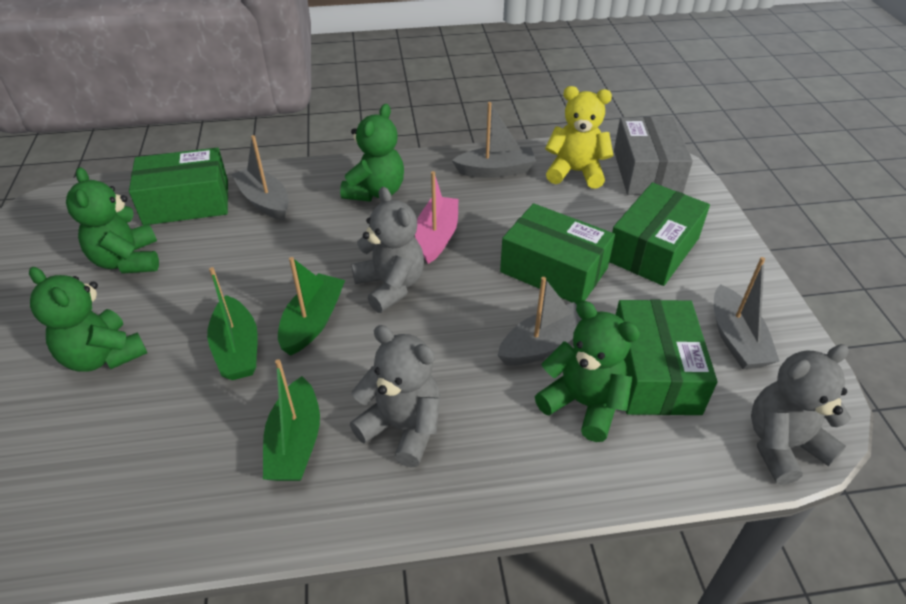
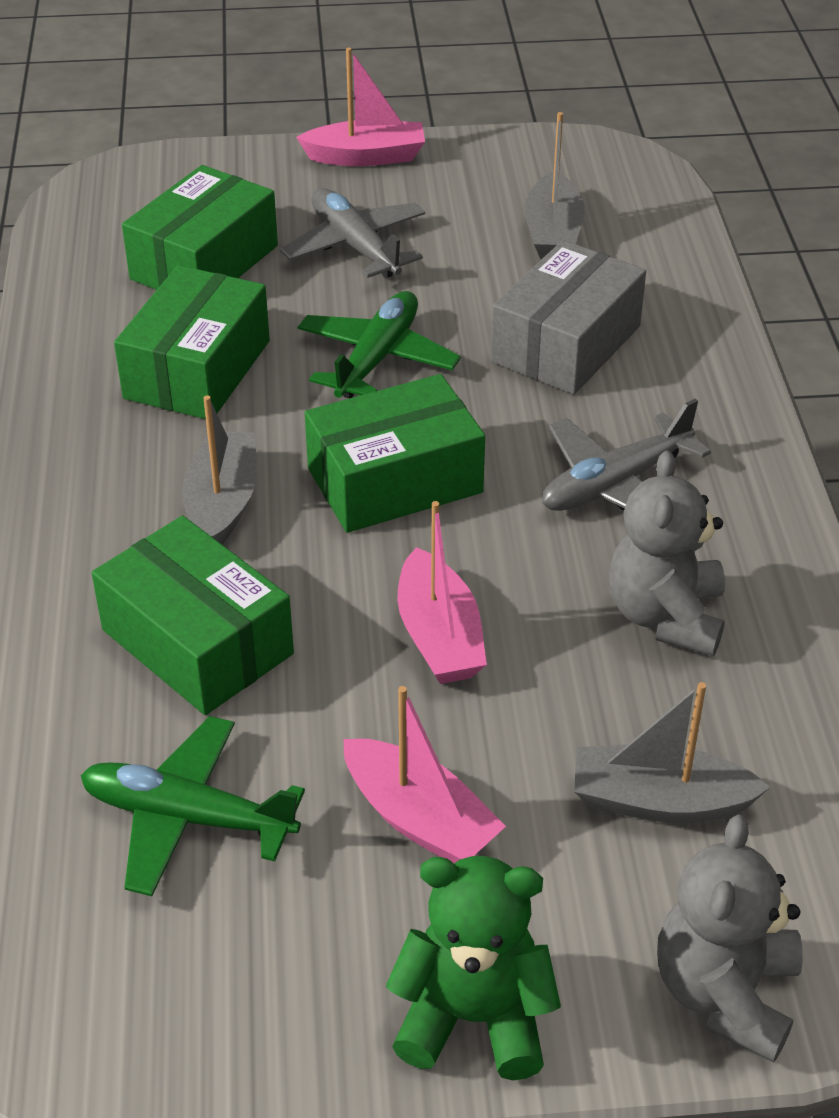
green boat: [207,267,258,380] [263,359,320,481] [278,257,345,356] = 3 -> none = 0
green plane: none = 0 -> [81,716,305,896] [298,291,461,398] = 2
green teddy bear: [29,267,147,372] [66,167,159,274] [340,104,404,201] [535,301,640,442] = 4 -> [385,856,561,1080] = 1
grey boat: [231,135,289,220] [452,102,536,178] [497,277,582,365] [714,257,779,369] = 4 -> [182,395,257,544] [525,112,585,260] [574,682,770,823] = 3
grey plane: none = 0 -> [280,188,425,278] [542,399,711,511] = 2
grey teddy bear: [350,325,440,468] [351,187,424,313] [751,344,851,485] = 3 -> [609,451,725,656] [657,815,803,1063] = 2
pink boat: [415,171,458,264] = 1 -> [296,48,425,166] [343,686,506,863] [397,501,487,684] = 3
yellow teddy bear: [545,86,613,189] = 1 -> none = 0

